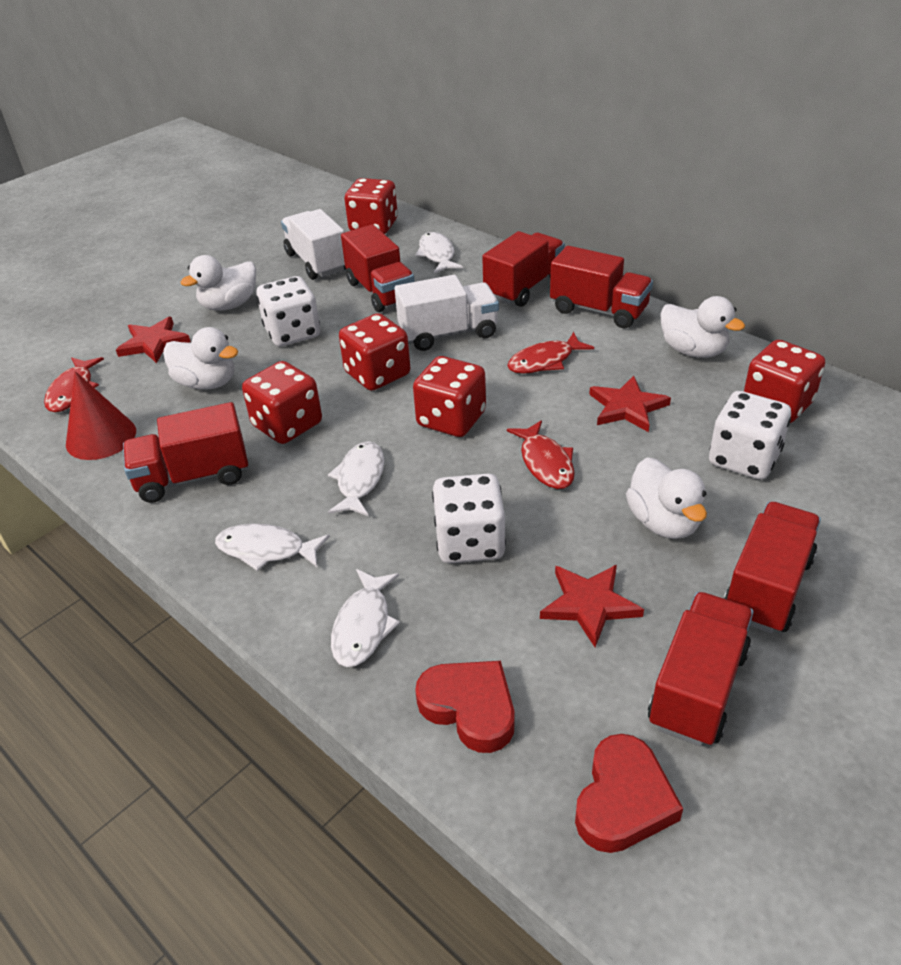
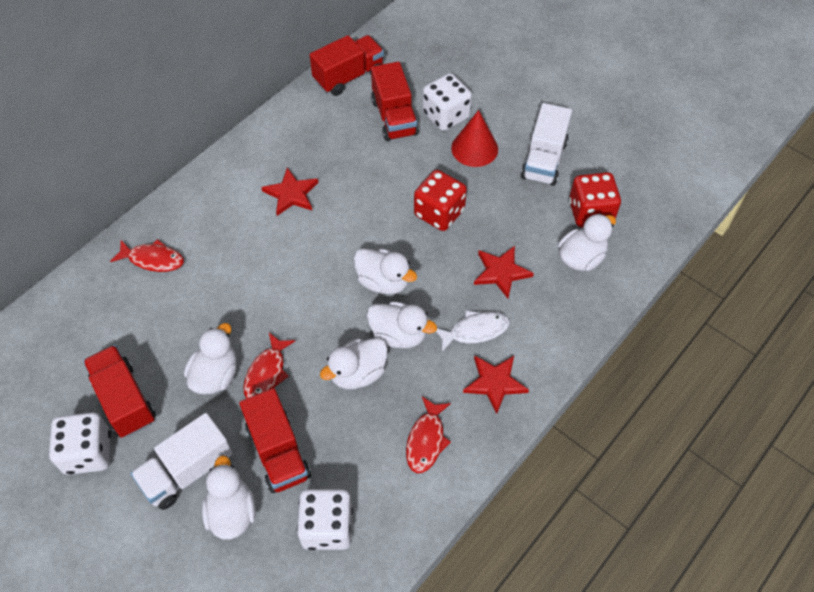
red dice: [242,361,322,444] [339,313,410,391] [344,178,398,234] [413,356,486,437] [744,340,825,423] = 5 -> [414,170,467,231] [569,172,621,228] = 2
red heart: [415,661,514,753] [575,734,683,853] = 2 -> none = 0
red truck: [123,402,248,503] [341,225,415,312] [482,231,565,307] [550,246,653,328] [648,592,754,747] [724,502,821,633] = 6 -> [83,345,156,438] [239,388,311,493] [310,35,384,96] [371,62,419,141] = 4
white duck: [163,327,238,390] [181,255,256,311] [626,457,707,539] [660,296,745,358] = 4 -> [184,323,237,394] [202,455,256,540] [320,338,388,389] [354,248,417,295] [367,301,437,348] [558,213,616,271] = 6
white fish: [215,524,330,571] [328,441,385,516] [331,569,400,667] [416,232,463,273] = 4 -> [436,310,510,352] = 1

